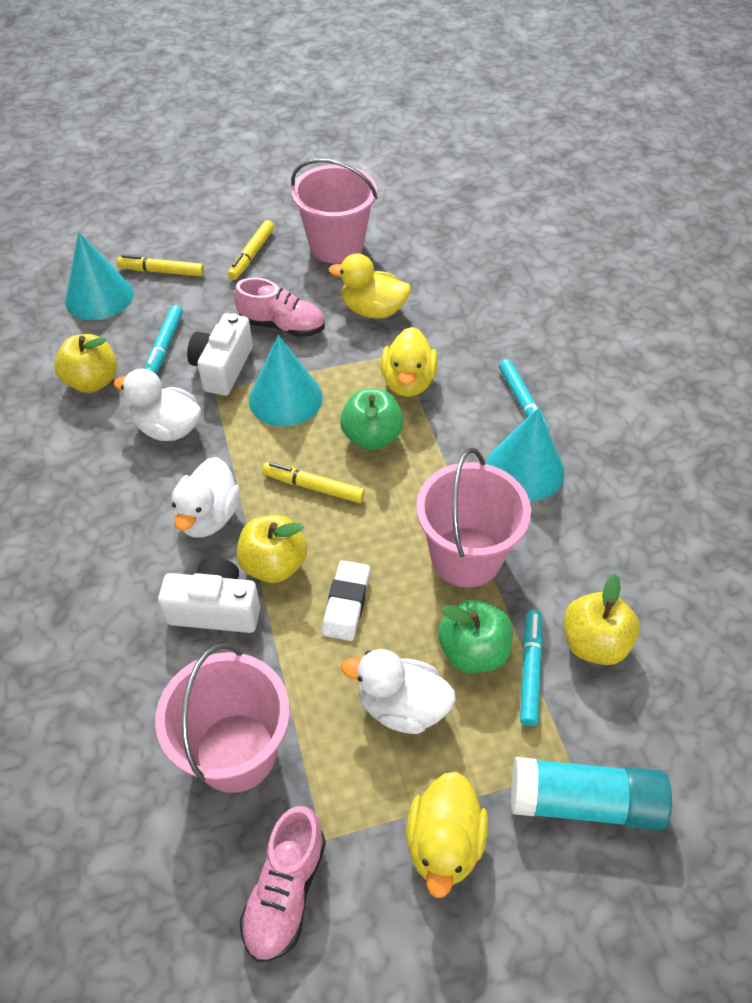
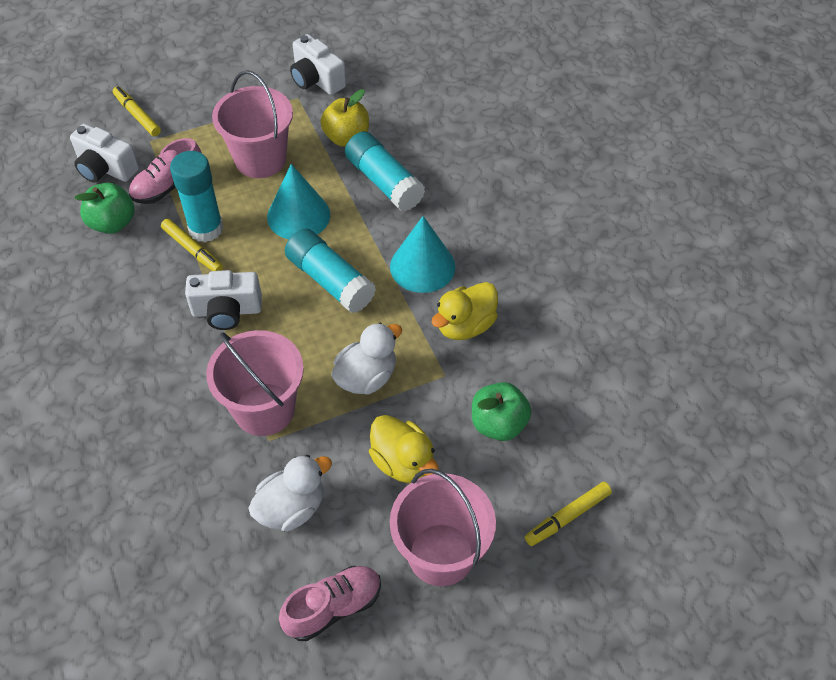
turquoise cone: [65,232,133,320] [249,335,323,427] [486,408,565,501] = 3 -> [267,164,330,239] [390,216,456,293] = 2
turquoise glue stick: [511,757,672,831] = 1 -> [170,151,224,242] [285,228,376,313] [345,131,425,211] = 3
turquoise marker: [145,305,183,374] [499,359,549,431] [520,610,543,726] = 3 -> none = 0
white camera: [158,557,260,633] [187,313,253,396] = 2 -> [70,124,139,183] [185,270,262,330] [290,34,346,95] = 3
white duck: [114,369,201,441] [172,457,240,538] [341,649,456,734] = 3 -> [248,455,332,532] [331,323,402,395] = 2
white eraser: [322,560,370,641] = 1 -> none = 0
yellow apple: [54,334,117,393] [237,515,307,583] [564,574,640,665] = 3 -> [320,89,369,147] = 1
yellow duck: [329,253,411,319] [381,327,438,397] [406,772,488,898] = 3 -> [369,415,439,483] [432,282,498,340] = 2

